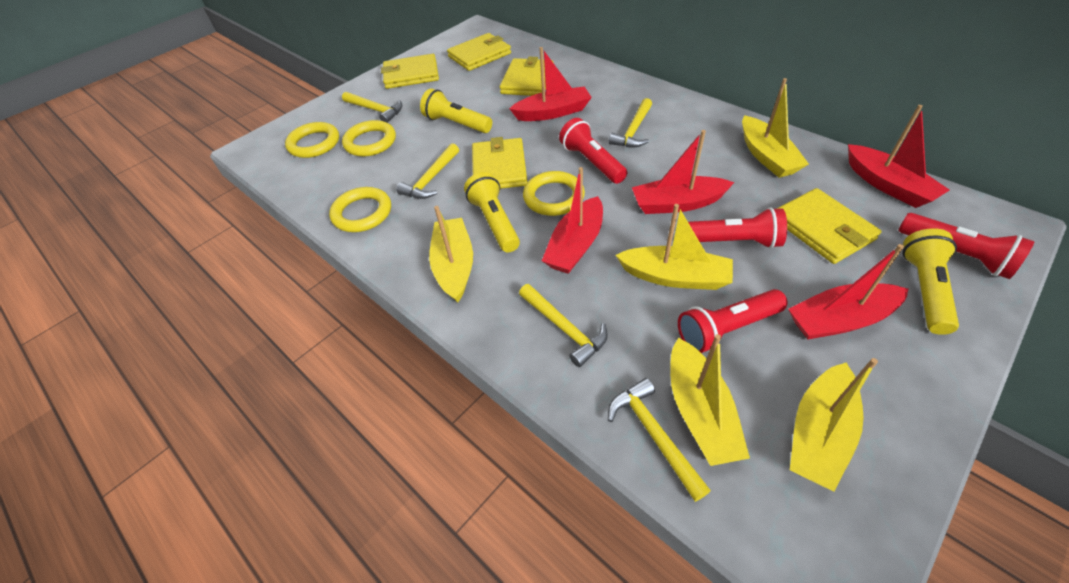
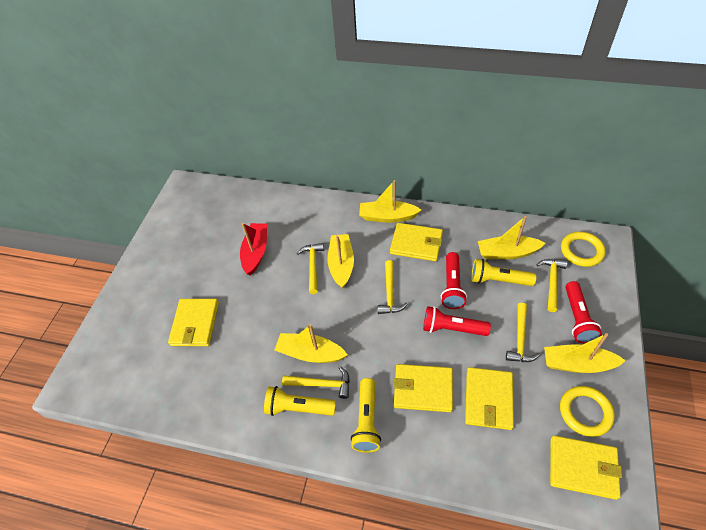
red boat: [509,47,592,121] [542,167,603,274] [632,130,735,214] [788,244,908,339] [848,105,950,208] = 5 -> [240,223,267,276] = 1
red flashlight: [559,118,627,184] [678,289,788,353] [688,207,787,249] [898,213,1035,279] = 4 -> [423,306,491,336] [441,252,467,309] [565,281,602,344] = 3
yellow ring: [285,122,339,158] [329,187,391,232] [342,120,396,157] [523,171,585,216] = 4 -> [560,386,615,437] [561,232,606,267] = 2

